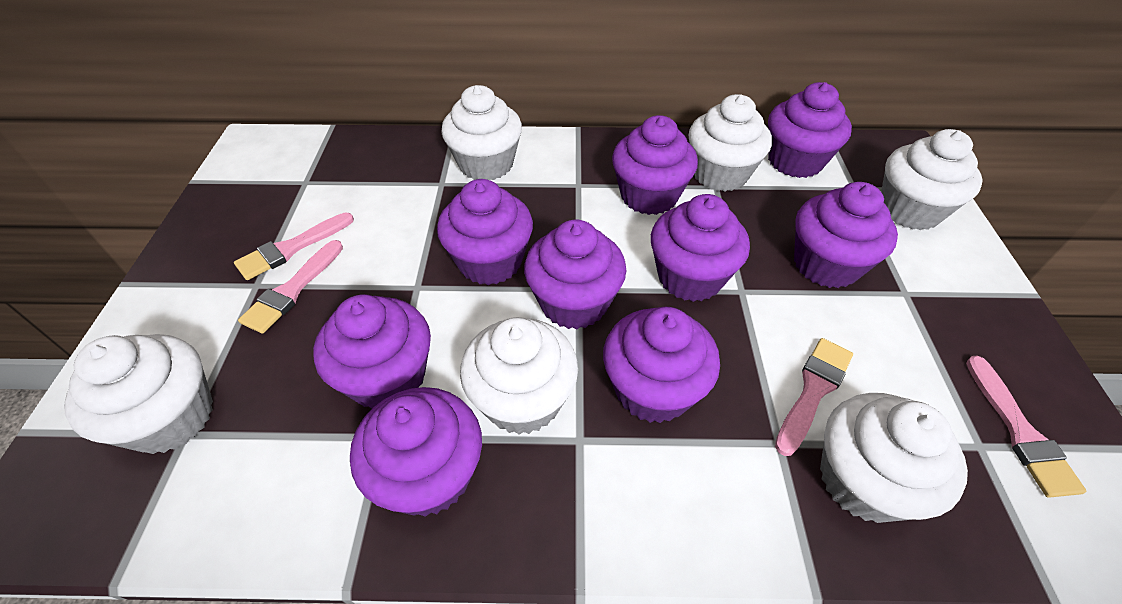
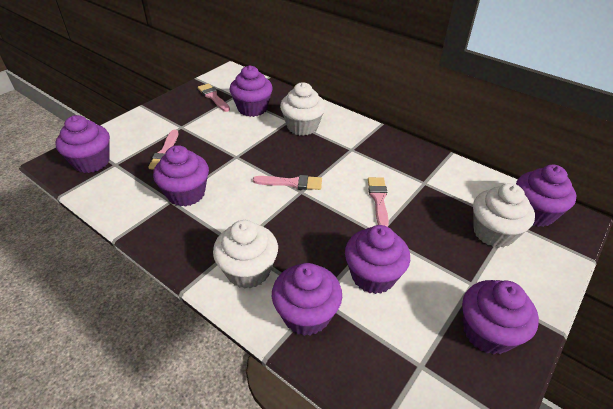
purple cupcake: [313,294,431,408] [350,387,482,517] [437,179,533,285] [524,220,626,329] [603,307,720,423] [612,115,698,215] [651,194,750,302] [768,82,852,178] [794,182,898,288] = 9 -> [55,115,110,173] [153,145,209,207] [229,65,273,117] [272,263,342,336] [345,225,410,294] [462,280,539,355] [516,165,577,227] = 7
white cupcake: [64,334,213,454] [441,85,522,180] [460,317,578,435] [689,94,772,191] [820,393,968,523] [881,129,983,230] = 6 -> [213,220,278,289] [280,82,325,136] [473,183,535,248] = 3

